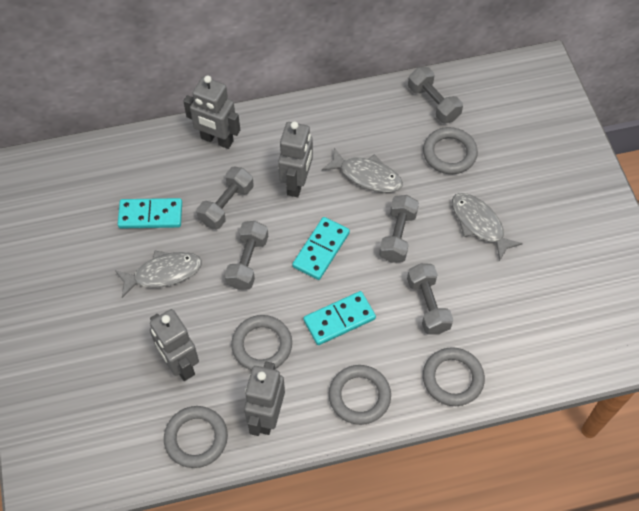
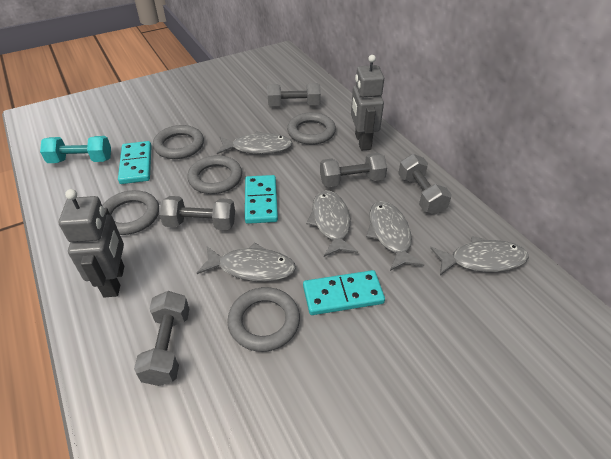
grey fish: [115,250,202,298] [322,147,403,193] [452,193,523,261] = 3 -> [197,242,296,282] [217,131,292,154] [306,190,358,257] [366,201,425,271] [430,236,529,275] = 5
grey robot: [150,309,199,381] [183,75,240,149] [244,362,285,436] [278,121,313,197] = 4 -> [59,189,124,297] [351,55,384,150] = 2
turquoise dumbbell: none = 0 -> [40,136,111,163] = 1

